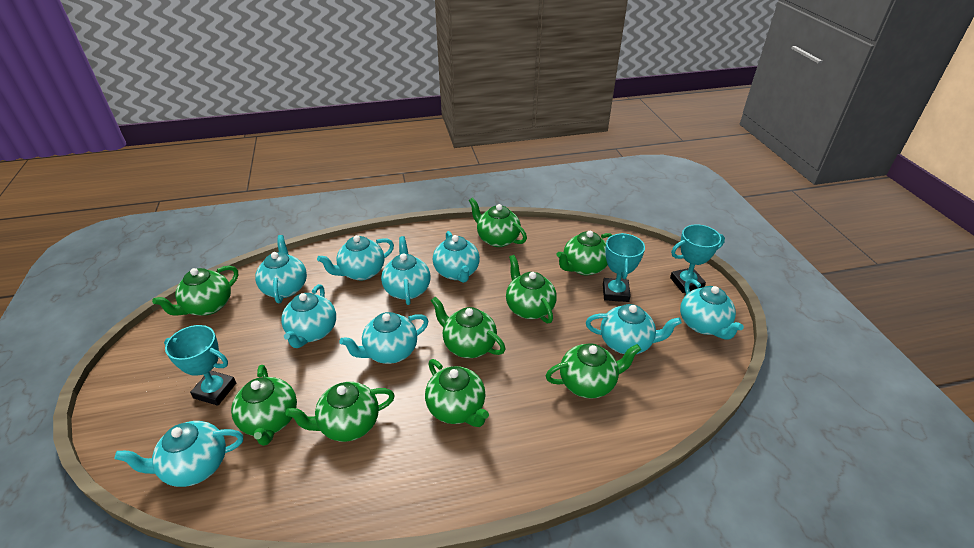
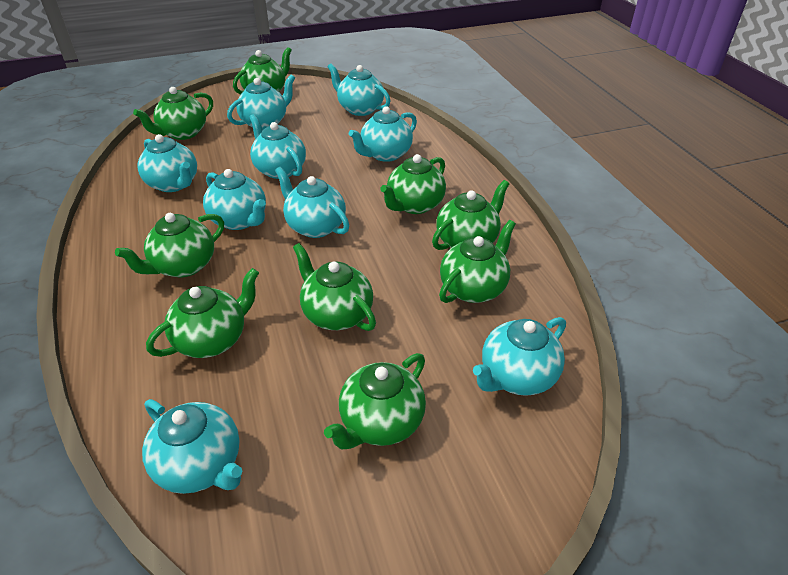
turquoise trophy: [164,325,236,406] [603,233,645,302] [670,224,725,293] = 3 -> none = 0

